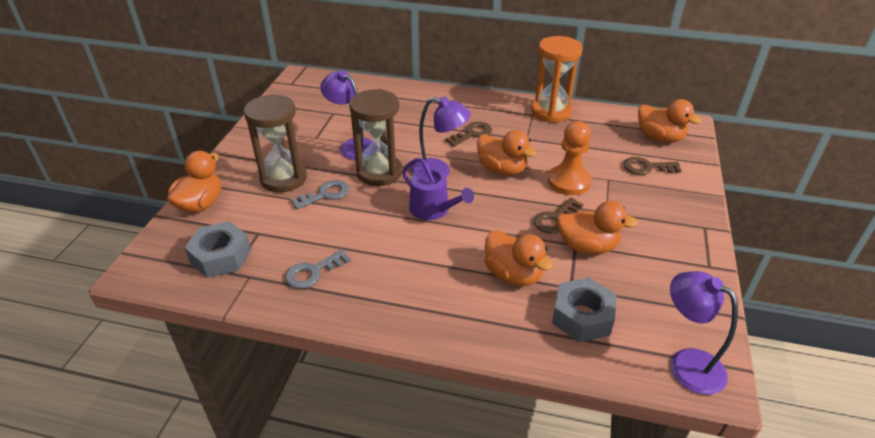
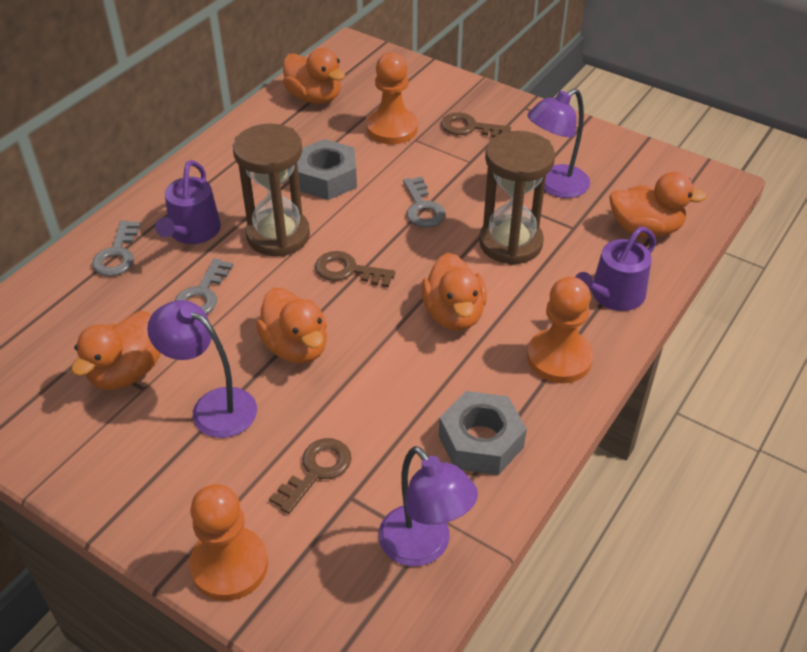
grey key: [285,249,351,289] [291,180,349,210] = 2 -> [92,221,141,276] [175,258,233,315] [403,177,445,228] = 3
orange hourglass: [532,36,583,123] = 1 -> none = 0
orange pawn: [548,121,591,195] = 1 -> [189,484,268,601] [366,52,418,144] [527,277,593,383] = 3
purple watering can: [402,158,474,220] = 1 -> [155,160,221,244] [575,227,656,311] = 2

